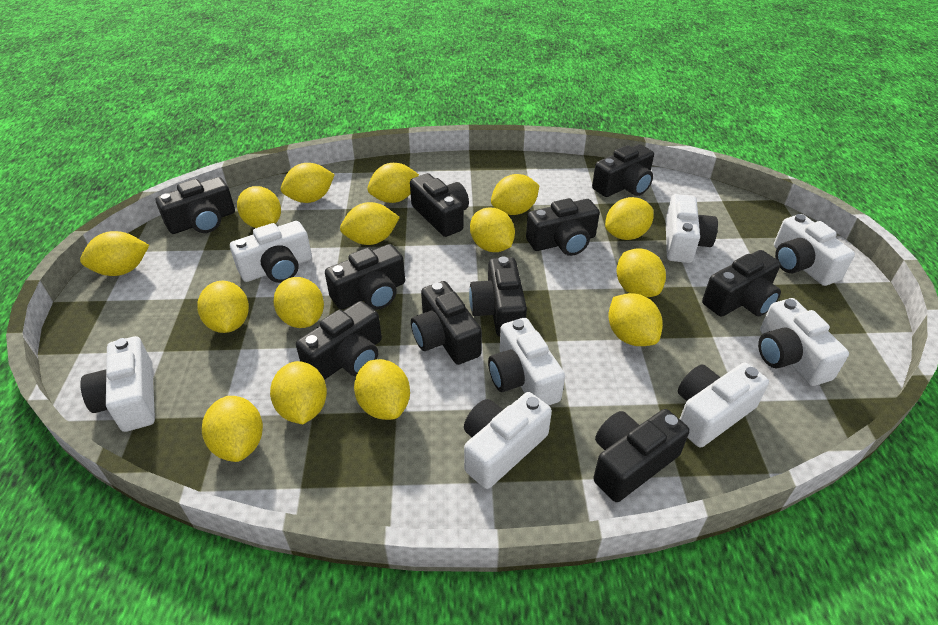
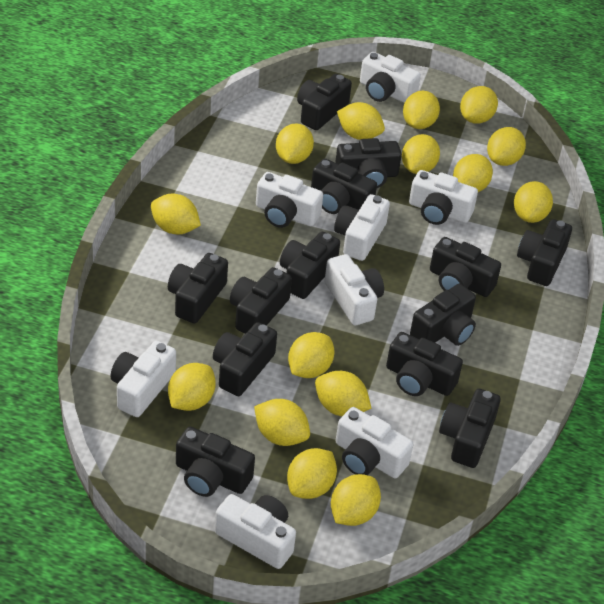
black camera: [156,177,235,234] [296,301,382,380] [325,244,405,310] [410,173,469,237] [411,281,482,365] [469,256,527,337] [526,198,600,256] [592,144,654,197] [593,409,690,502] [702,250,781,317] = 10 -> [168,253,228,324] [176,427,255,497] [213,322,277,396] [230,267,292,333] [280,232,340,299] [297,74,352,130] [311,158,377,214] [335,138,402,188] [386,332,463,396] [410,284,476,346] [430,237,501,297] [439,389,501,468] [517,219,572,286] = 13

